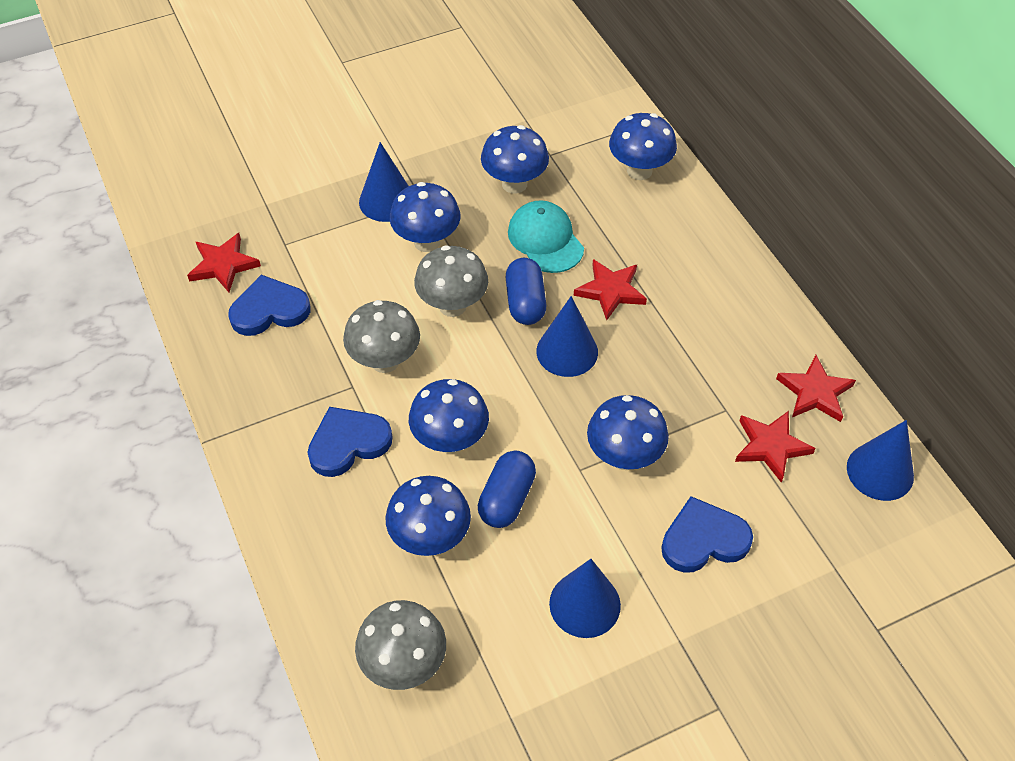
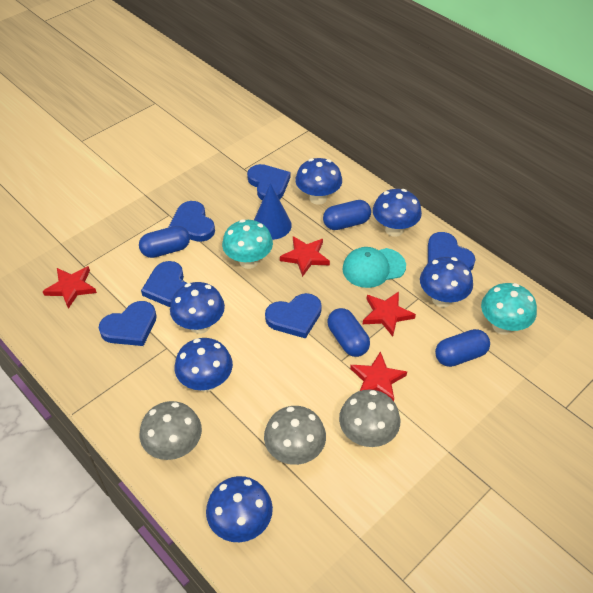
blue capsule: [478,451,536,528] [506,258,546,325] = 2 -> [139,226,190,258] [323,200,371,230] [327,308,370,357] [435,329,490,367] = 4
blue cone: [359,142,409,222] [537,296,598,377] [549,559,621,638] [847,420,914,501] = 4 -> [254,183,292,240] = 1
blue heart: [228,275,310,336] [307,407,393,477] [661,496,753,573] = 3 -> [99,301,157,346] [141,261,187,307] [169,201,215,242] [247,164,290,200] [265,293,322,339] [428,232,475,270] = 6
turquoise mushroom: none = 0 -> [222,219,273,269] [481,283,537,335] = 2

